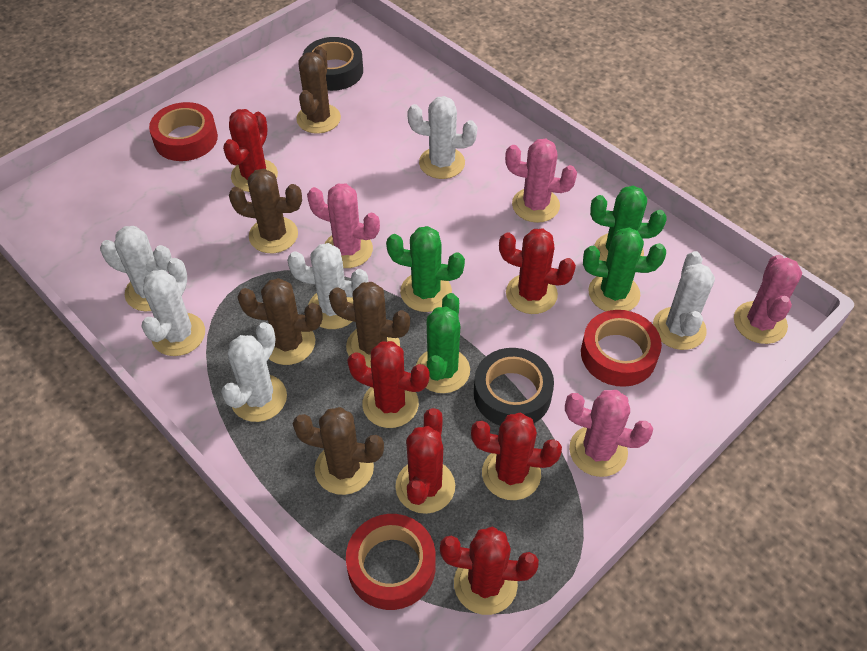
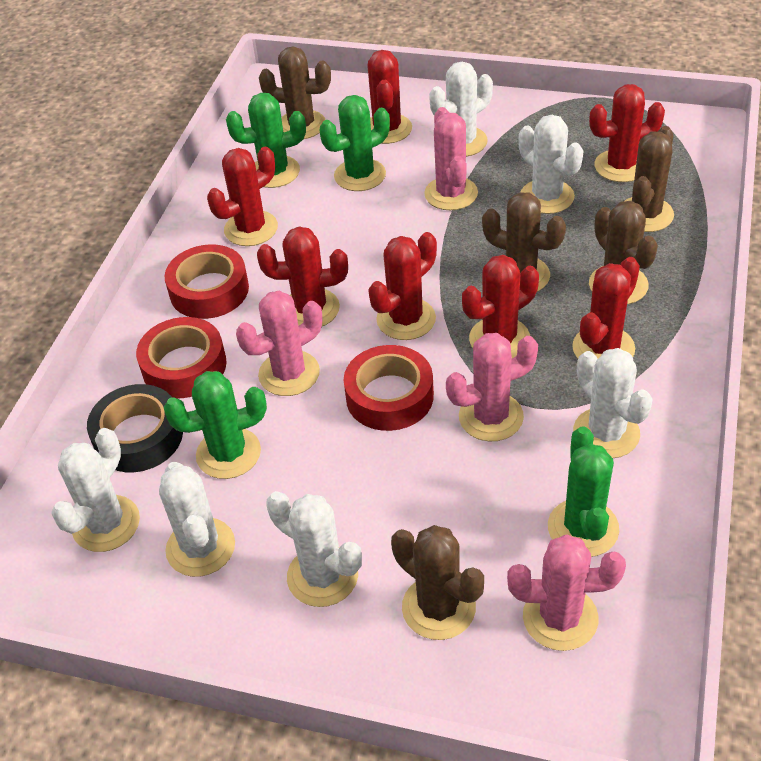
black tape: [302,37,363,91] [474,348,554,425] = 2 -> [87,384,183,472] = 1
red cactus: [223,109,278,192] [347,341,430,428] [395,408,455,514] [440,526,539,615] [471,412,562,500] [499,228,576,314] = 6 -> [207,147,278,246] [257,226,348,326] [367,50,412,144] [368,232,437,340] [462,255,539,358] [572,257,640,359] [589,84,665,182] = 7

